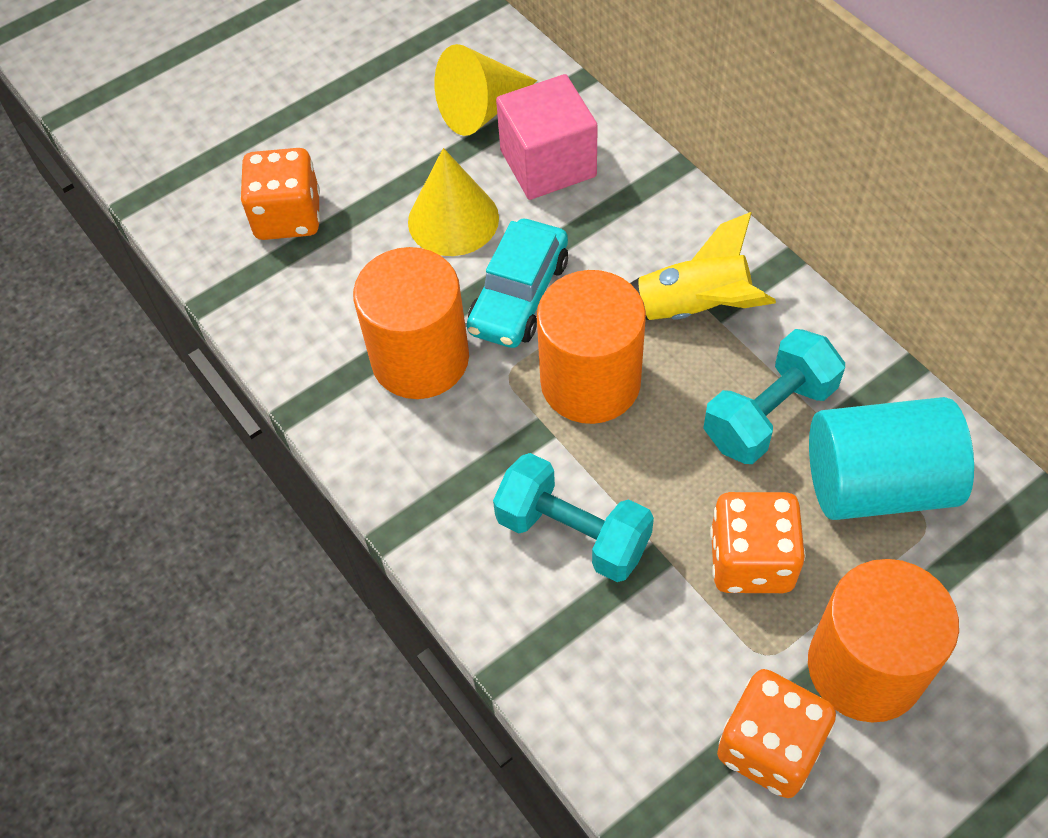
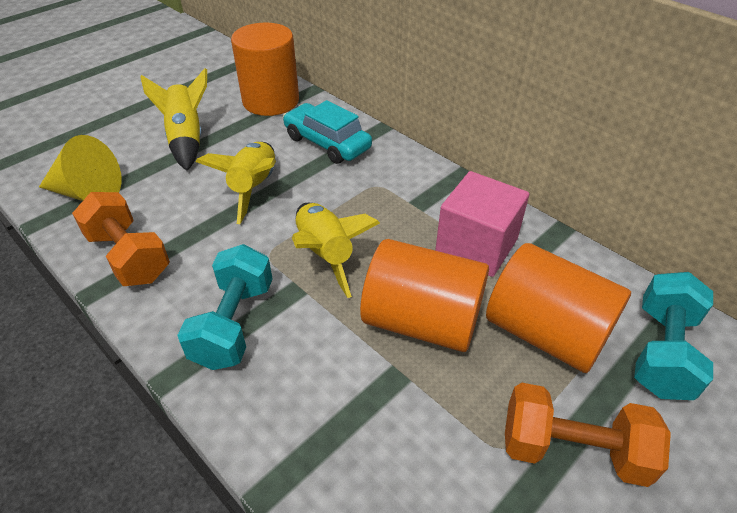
orange dice: [240,148,320,240] [710,492,805,593] [717,669,836,798] = 3 -> none = 0
orange dumbbell: none = 0 -> [72,192,170,286] [505,383,671,487] = 2
turquoise cylinder: [809,397,974,520] = 1 -> none = 0
yellow cone: [408,148,499,256] [434,44,537,136] = 2 -> [39,135,122,201] = 1
yellow rocket: [630,212,776,320] = 1 -> [140,68,207,171] [196,142,276,224] [292,203,380,298] = 3

